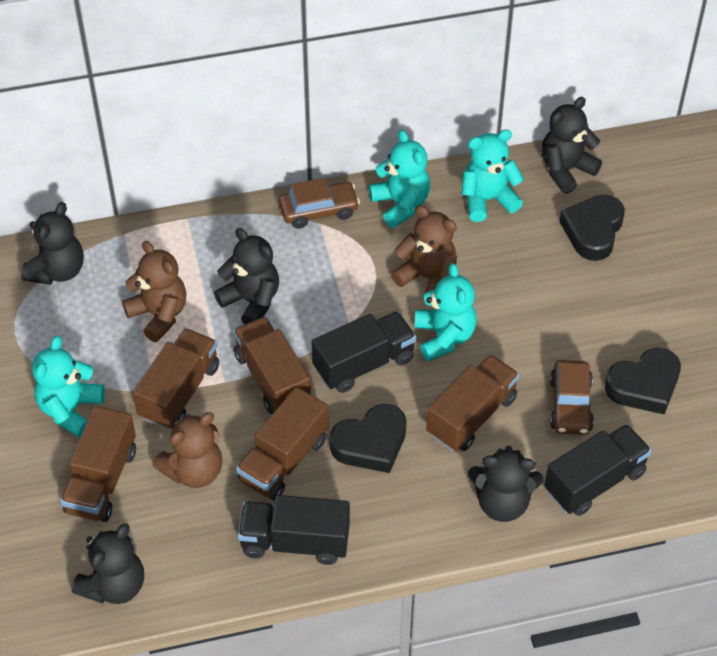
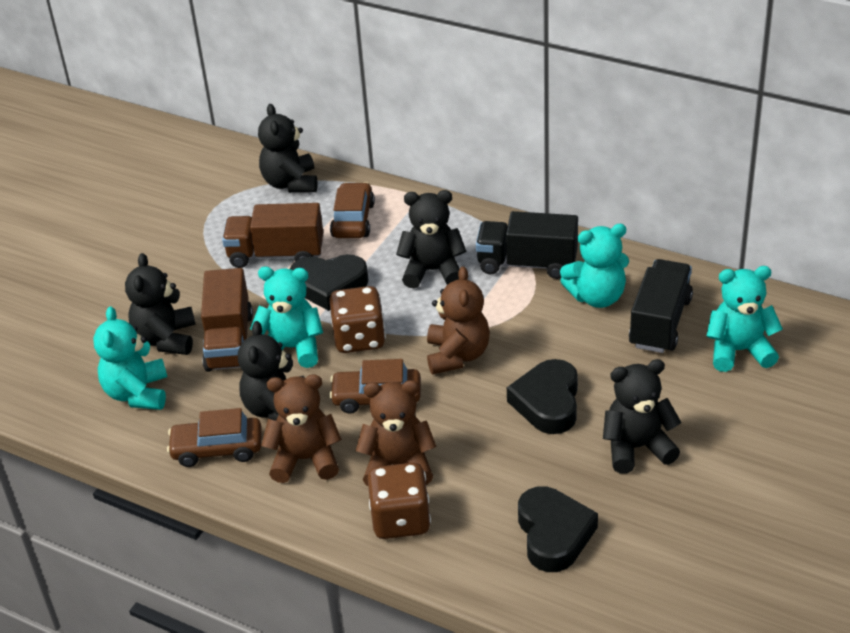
black truck: [238,495,350,565] [311,311,416,393] [544,424,652,516] = 3 -> [476,211,578,279] [629,259,693,353] = 2
brown car: [279,178,360,229] [550,360,594,435] = 2 -> [167,408,262,467] [329,359,421,414] [330,182,375,238] = 3
brown dice: none = 0 -> [329,286,386,353] [368,463,431,539] = 2
brown truck: [60,406,136,522] [133,328,219,429] [233,316,311,414] [236,387,329,501] [426,355,519,451] = 5 -> [201,268,253,372] [222,203,323,268] = 2

